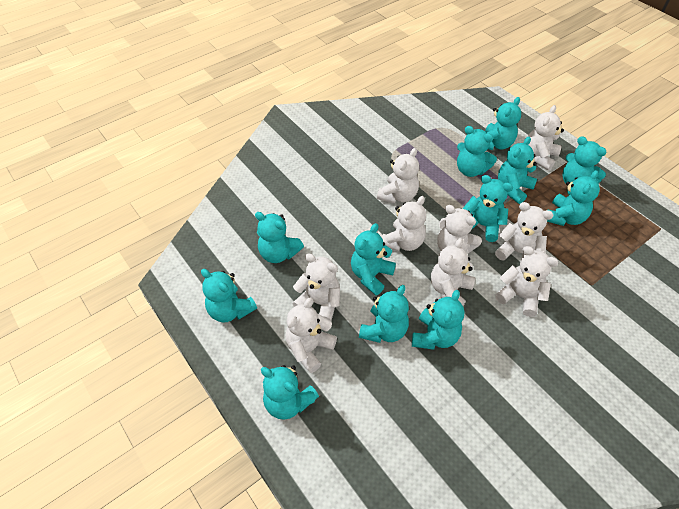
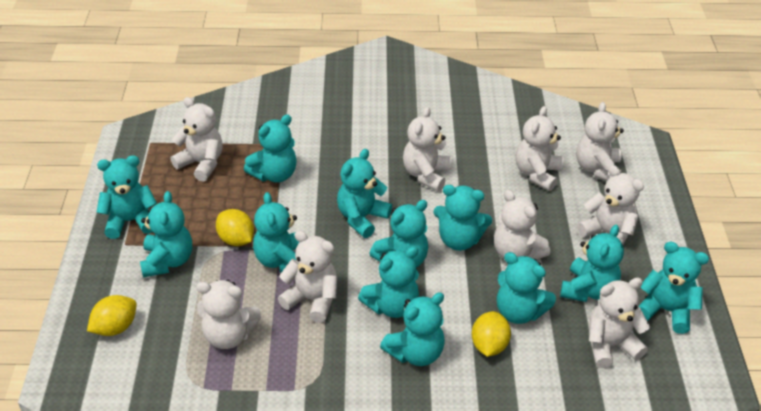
yellow lemon: none = 0 -> [87,295,137,336] [216,209,254,246] [472,311,511,357] = 3

